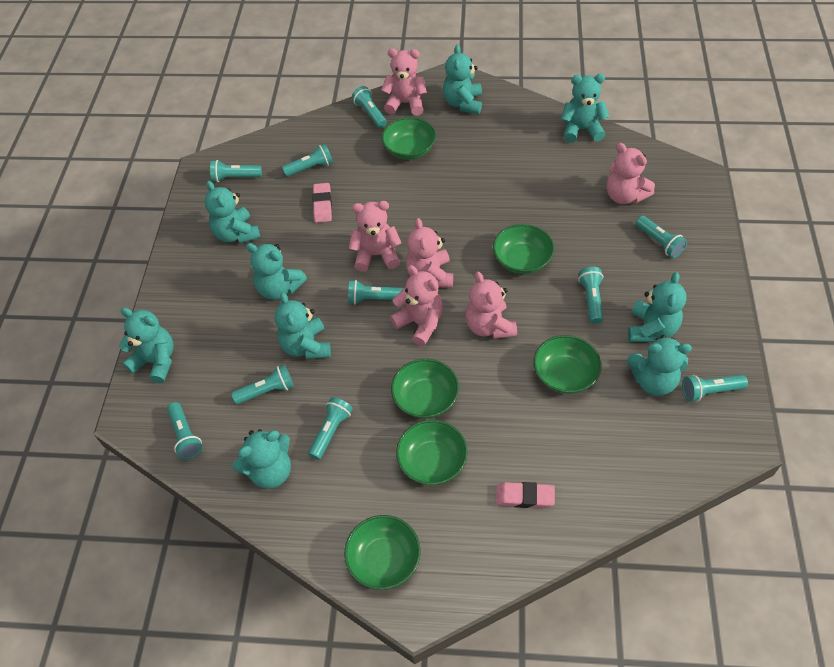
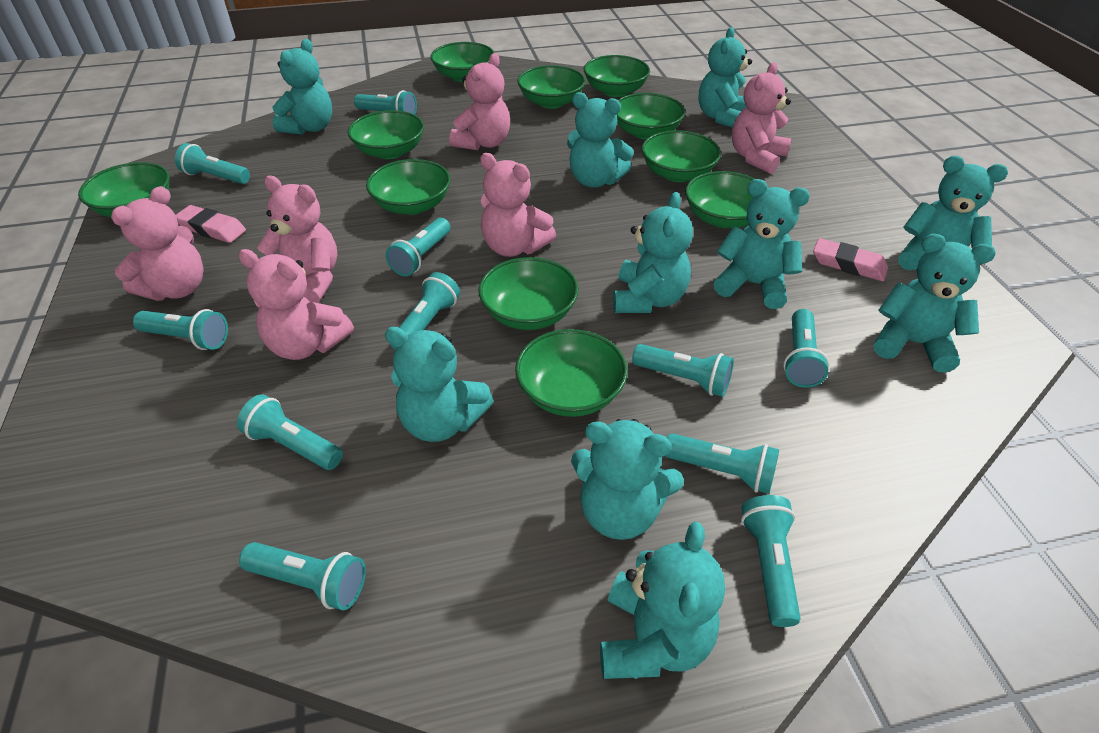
green bowl: [344,515,421,590] [382,117,436,160] [391,359,459,419] [396,420,468,485] [493,224,554,274] [533,335,602,394] = 6 -> [78,162,170,217] [348,110,424,159] [366,159,451,215] [430,42,494,82] [479,257,579,330] [515,329,628,417] [517,65,586,109] [584,55,650,97] [617,93,685,140] [642,130,721,182] [685,171,755,228] = 11
turquoise flashlight: [167,402,203,460] [210,160,262,182] [231,365,294,404] [282,144,333,177] [308,397,353,460] [348,280,403,304] [352,86,387,128] [578,267,603,324] [636,216,687,258] [682,375,748,402] = 10 -> [133,309,228,350] [175,143,250,184] [237,394,343,470] [239,542,366,610] [354,90,417,115] [385,218,450,276] [391,272,460,350] [632,344,734,397] [665,433,779,494] [741,495,801,627] [783,309,829,388] = 11
turquoise teddy bear: [119,307,174,383] [205,181,261,243] [232,429,291,489] [246,243,307,300] [275,292,331,359] [443,44,482,114] [561,74,610,143] [627,335,692,396] [628,272,686,342] = 9 -> [272,39,332,135] [385,327,494,442] [567,92,634,188] [571,419,684,540] [600,522,725,679] [613,192,693,313] [698,27,752,128] [714,179,810,309] [874,234,996,373] [898,156,1008,271] = 10

